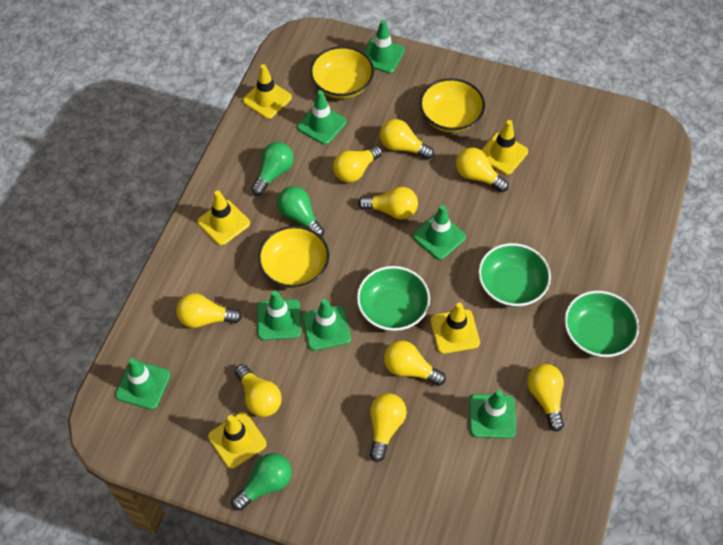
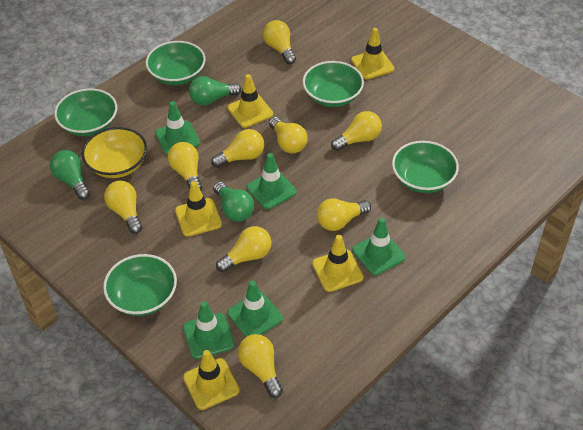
green bowl: [357,266,430,331] [478,243,551,307] [564,291,639,357] = 3 -> [54,88,117,136] [103,254,177,316] [146,41,205,85] [303,61,364,107] [392,141,459,193] = 5
green traffic cone: [115,358,170,410] [257,290,301,340] [297,90,347,145] [302,299,351,351] [364,20,405,73] [413,205,466,260] [470,390,516,438] = 7 -> [155,101,200,155] [183,301,234,359] [227,280,283,337] [247,153,297,209] [352,218,406,275] = 5
yellow bowl: [258,226,330,288] [310,46,374,99] [420,78,485,132] = 3 -> [82,127,147,178] = 1

